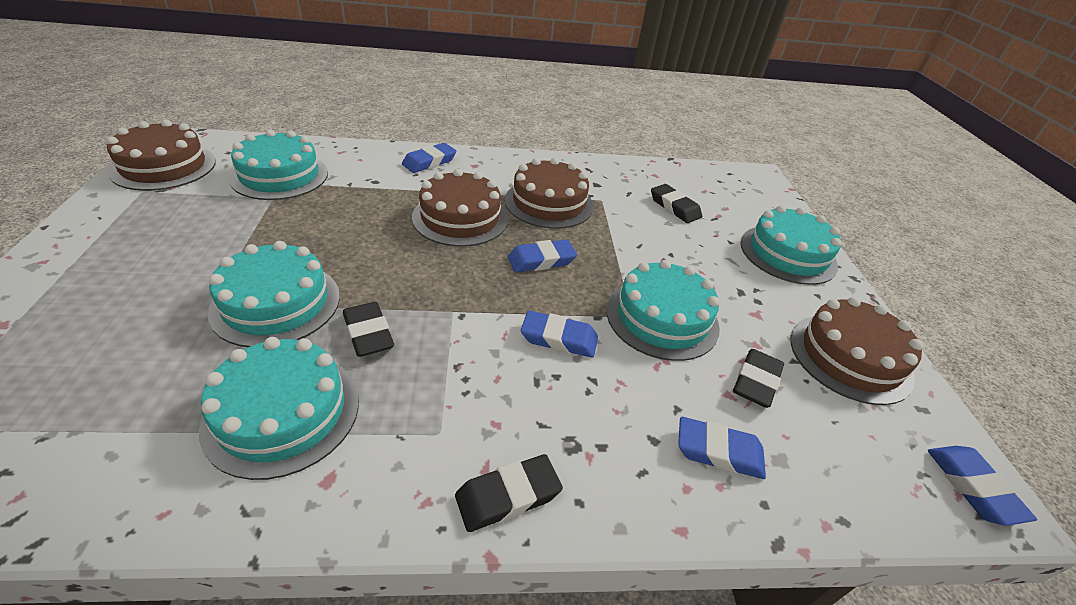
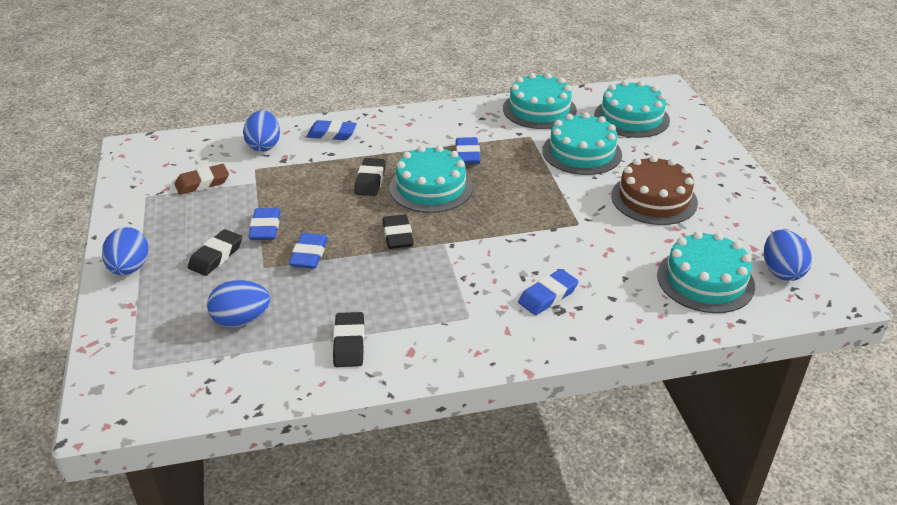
blue egg: none = 0 -> [102,227,149,275] [207,280,270,327] [243,110,280,152] [764,230,812,281] = 4
brown cake: [106,120,216,191] [412,169,508,247] [505,158,594,229] [790,297,924,405] = 4 -> [611,155,698,225] = 1
brown eraser: none = 0 -> [175,164,229,195] = 1

